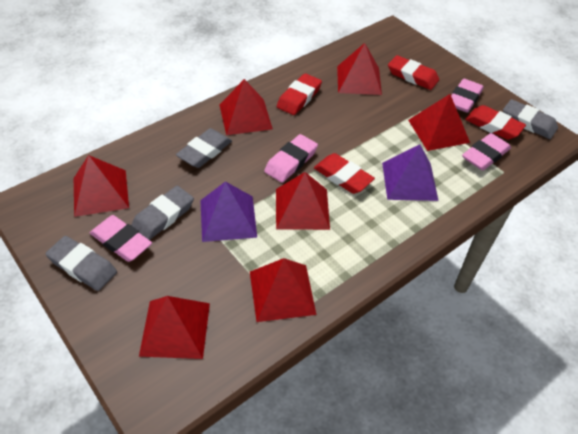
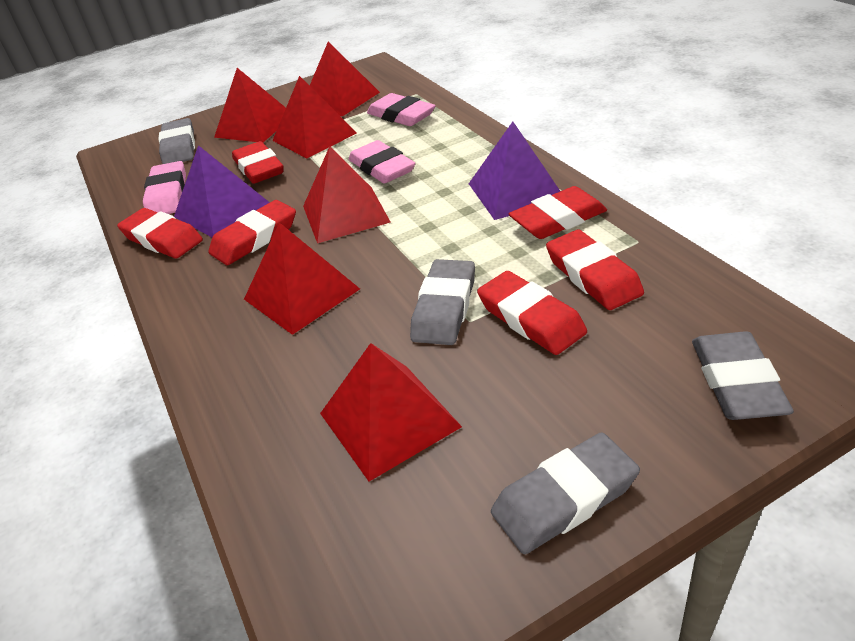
pink eraser: [90,215,152,262] [264,134,318,183] [451,79,483,113] [462,133,511,171] = 4 -> [143,161,186,214] [349,140,415,184] [367,93,436,126] = 3
red eraser: [277,73,322,115] [314,153,375,194] [388,55,439,90] [465,105,526,140] = 4 -> [117,208,203,259] [208,200,296,265] [232,141,284,184] [477,271,587,355] [509,186,607,239] [546,230,644,310] = 6
red pyramid: [74,155,129,217] [139,296,210,359] [220,79,273,135] [250,258,317,322] [276,172,330,230] [337,43,382,95] [408,94,470,151] = 7 -> [214,68,286,142] [244,222,360,335] [272,76,357,158] [303,146,391,243] [310,41,380,117] [320,343,462,482] = 6

